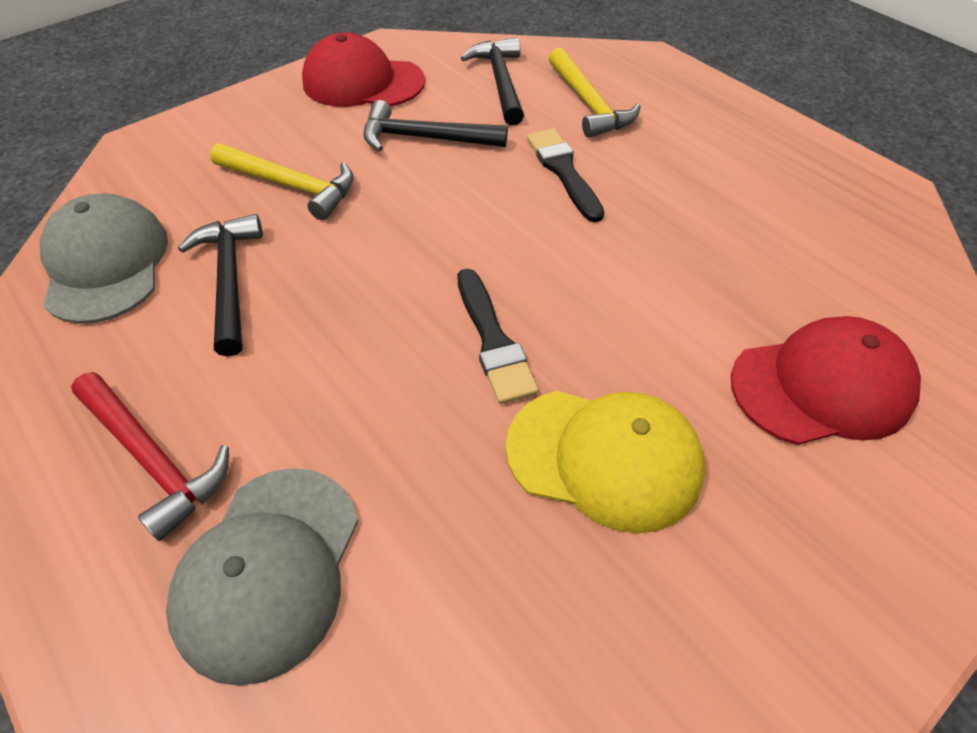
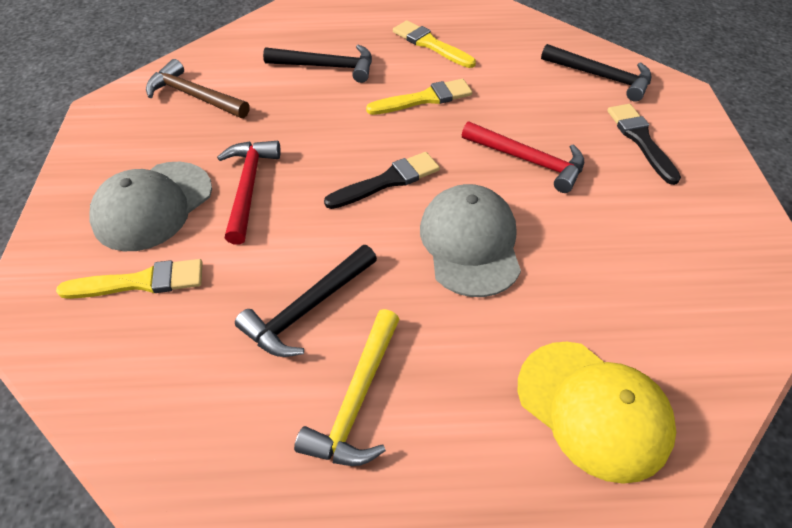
brown hammer: none = 0 -> [146,59,250,118] = 1
red cap: [302,32,425,107] [731,316,921,445] = 2 -> none = 0
red hammer: [71,372,229,541] = 1 -> [217,141,281,245] [462,121,584,193] = 2
yellow brush: none = 0 -> [56,259,203,299] [366,79,472,115] [393,20,476,68] = 3
yellow hammer: [210,143,354,220] [549,47,641,138] = 2 -> [294,309,400,466] = 1

